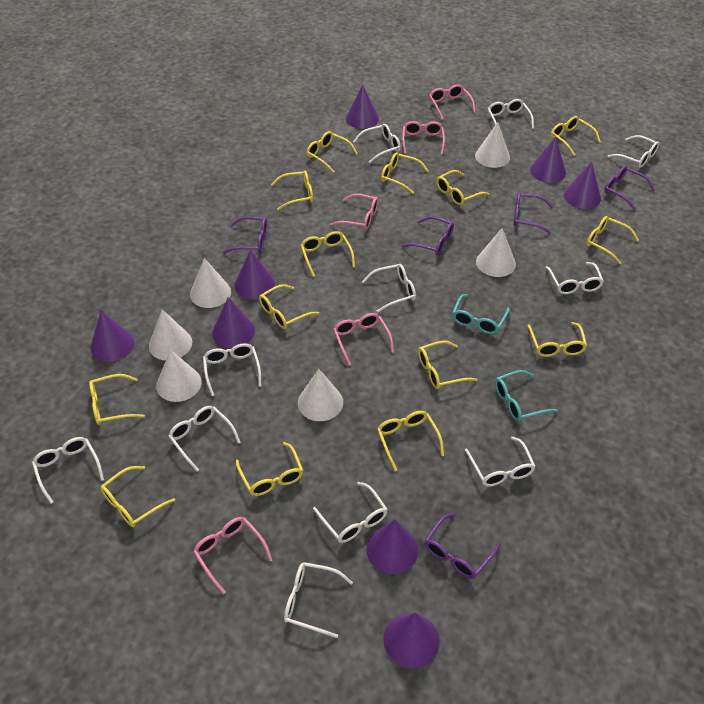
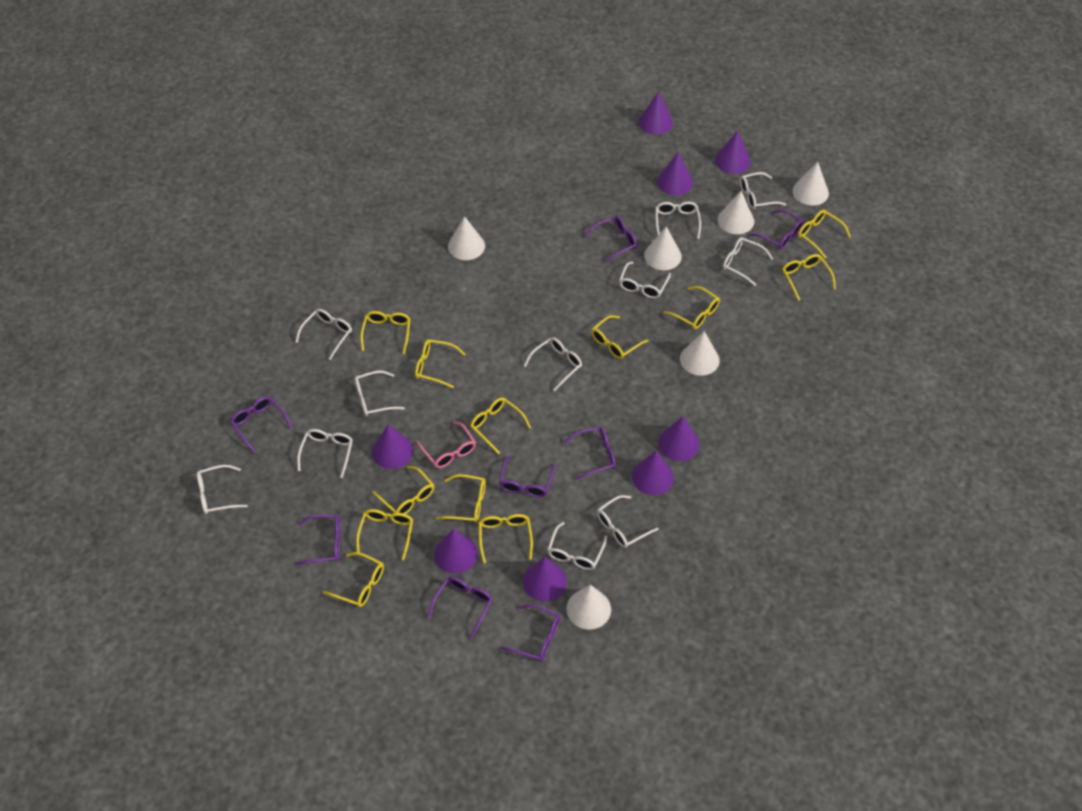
pink glasses: [193,517,272,594] [330,194,378,230] [333,313,394,365] [402,121,445,155] [429,84,475,120] = 5 -> [416,421,476,468] = 1
purple glasses: [223,217,267,254] [402,216,454,255] [425,513,500,579] [513,193,553,234] [604,166,655,210] = 5 -> [230,396,293,453] [295,515,341,565] [428,577,493,638] [499,456,555,497] [500,604,560,661] [563,427,616,480] [585,216,637,263] [750,210,804,249] = 8
turquoise glasses: [452,294,510,334] [495,370,558,421] = 2 -> none = 0
yellow glasses: [89,374,145,425] [100,466,175,527] [236,442,303,496] [259,284,319,329] [271,171,313,211] [301,231,355,277] [307,131,358,172] [377,411,444,471] [381,152,429,194] [418,340,477,389] [436,170,489,205] [527,322,587,357] [551,116,601,156] [586,216,639,264] = 14 -> [323,552,384,607] [356,509,413,560] [360,311,410,354] [372,466,434,514] [415,339,466,388] [436,474,486,522] [470,398,531,454] [479,514,533,563] [591,315,649,359] [664,286,720,329] [782,254,836,301] [798,210,851,258] = 12

